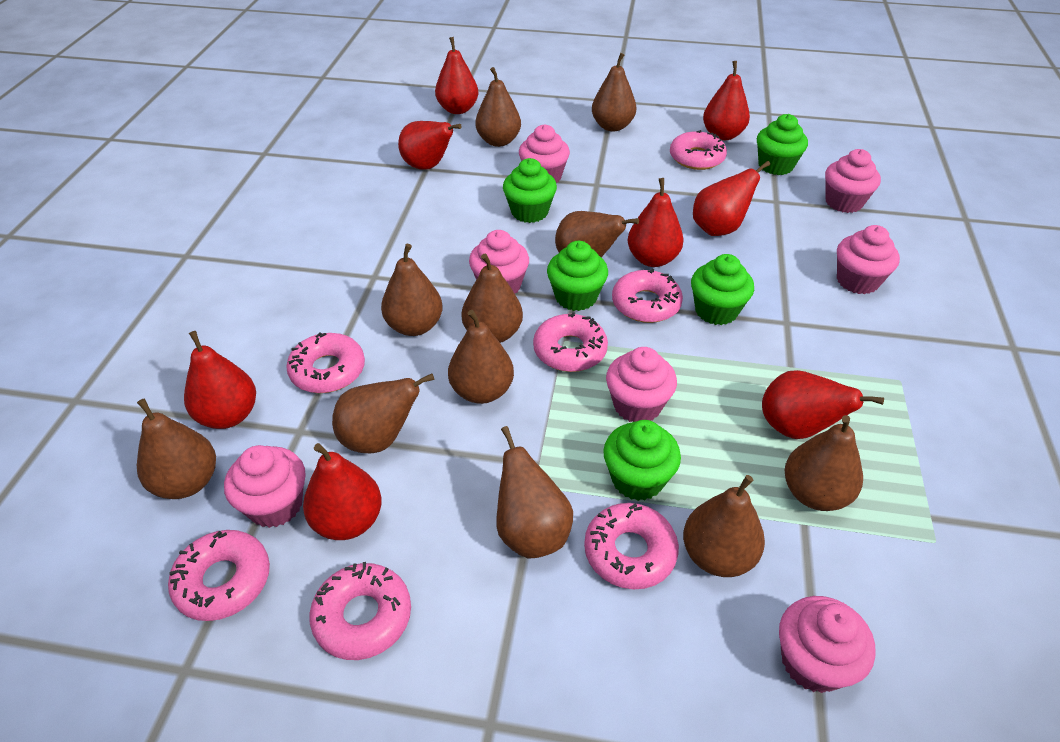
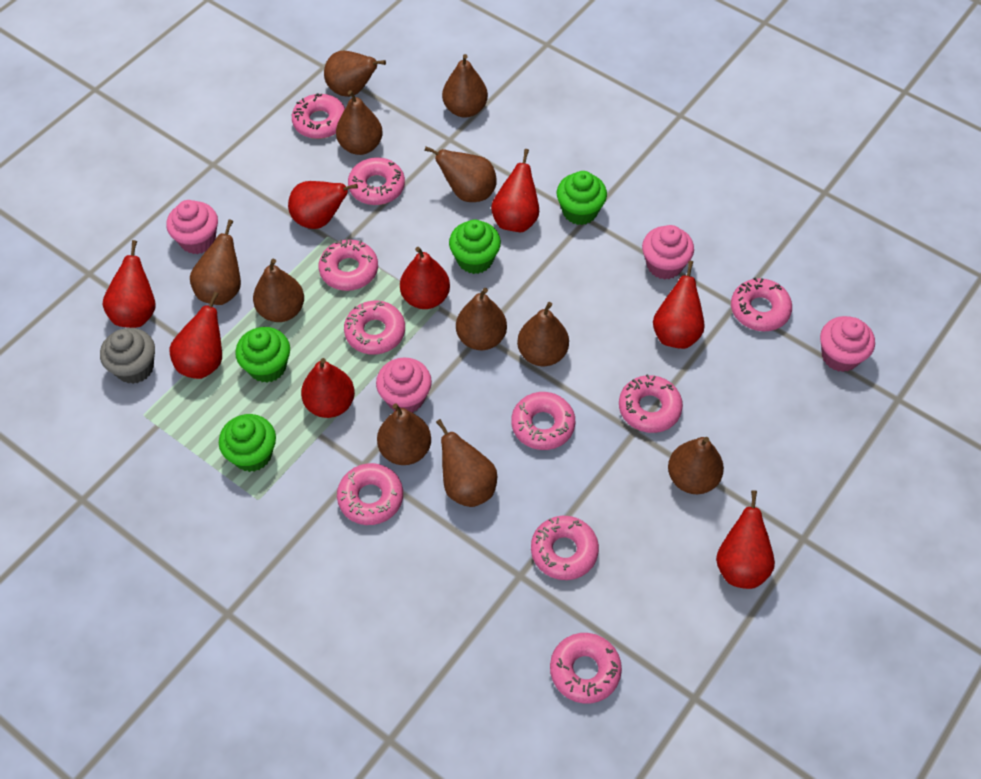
green cupcake: [503,158,557,223] [547,241,608,311] [603,420,681,501] [691,254,754,325] [757,114,808,175] = 5 -> [219,414,276,472] [235,327,290,383] [449,220,501,274] [557,171,607,225] = 4
grey cupcake: none = 0 -> [100,328,155,384] = 1
pink cupcake: [224,445,306,528] [469,230,529,293] [519,125,570,183] [606,347,677,422] [779,596,876,693] [825,149,881,213] [837,225,900,294] = 7 -> [166,200,218,254] [376,358,432,413] [642,225,694,280] [820,316,875,372] = 4
pink donut: [168,530,270,621] [286,333,365,393] [309,562,411,660] [533,312,608,372] [584,503,679,589] [612,269,683,323] [670,130,727,170] = 7 -> [292,93,345,139] [319,238,378,291] [337,463,403,525] [344,301,405,354] [348,157,405,205] [511,392,575,450] [531,516,599,580] [550,633,622,704] [619,374,683,433] [731,277,792,331] = 10

